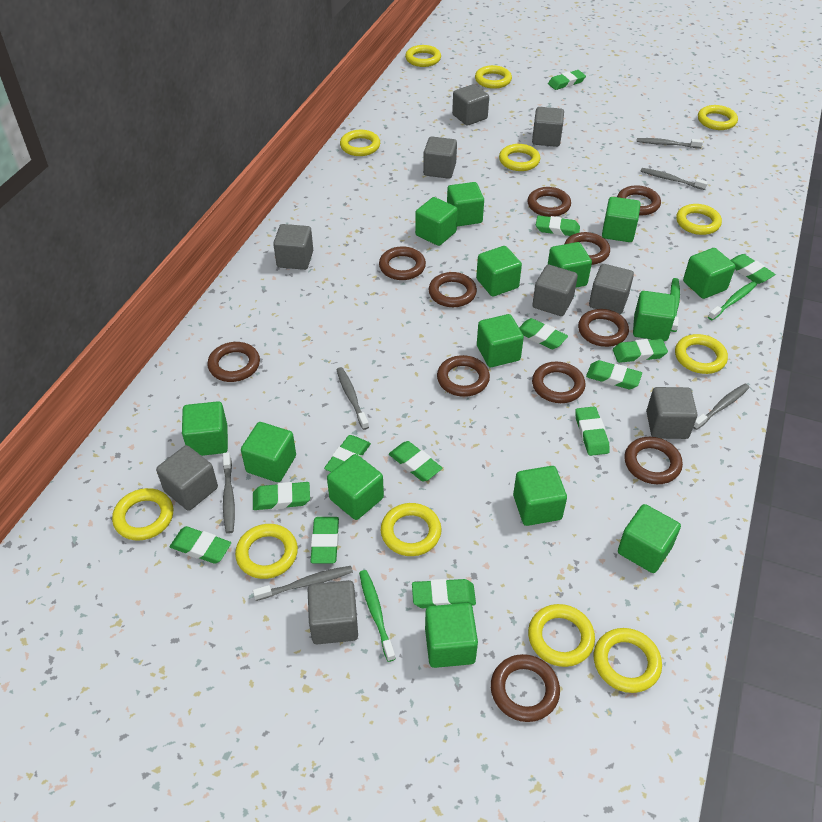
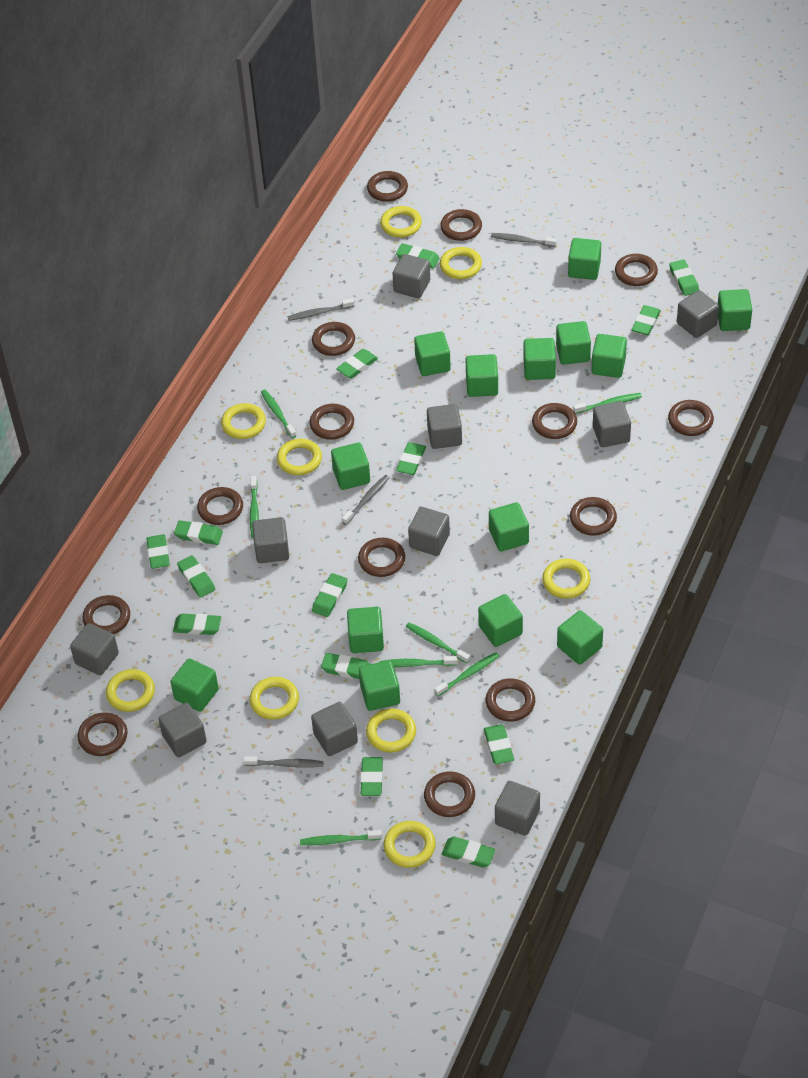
brown ring: [208,342,260,382] [379,246,426,280] [429,272,477,307] [437,355,490,397] [491,654,560,722] [527,187,571,217] [532,362,585,403] [565,232,610,265] [578,309,629,347] [617,185,661,215] [624,437,683,484] = 11 -> [78,712,127,756] [82,595,130,634] [197,487,243,525] [309,404,354,440] [312,322,355,356] [358,538,405,577] [367,171,408,202] [424,771,475,817] [440,209,482,241] [486,678,535,722] [532,403,577,439] [570,497,617,536] [615,254,658,286] [668,400,714,436] = 14
green eraser: [170,526,231,564] [253,482,310,510] [311,517,339,563] [324,435,371,472] [389,441,442,482] [412,579,476,608] [519,318,568,349] [536,215,580,236] [548,70,586,90] [575,407,610,456] [586,360,642,389] [613,339,668,363] [731,254,776,284] = 13 -> [146,534,170,569] [173,613,221,635] [174,520,223,545] [177,555,215,597] [312,573,348,617] [321,653,370,679] [336,349,378,379] [360,757,383,796] [396,243,440,268] [396,442,426,475] [442,837,495,868] [484,724,514,764] [631,305,661,335] [669,259,699,296] = 14
green toothbrush: [359,570,395,662] [670,278,680,332] [708,281,757,320] = 3 -> [250,476,259,538] [261,390,296,438] [300,830,382,845] [380,656,457,667] [406,622,470,664] [434,652,499,696] [573,393,642,414] = 7
grey cube: [156,445,218,511] [273,224,313,270] [308,580,358,644] [423,136,457,179] [452,84,489,126] [532,107,564,147] [532,265,578,316] [589,264,634,315] [646,387,697,439] = 9 -> [70,623,119,675] [159,703,207,757] [252,517,289,563] [311,702,358,756] [393,254,430,298] [408,507,450,556] [427,404,462,449] [495,781,540,836] [593,401,631,447] [677,290,719,338] = 10
grey toothbrush: [223,452,235,534] [253,566,353,601] [337,367,369,430] [637,138,703,148] [640,168,708,190] [693,384,750,430] = 6 -> [243,756,324,768] [288,298,354,321] [342,475,390,525] [491,233,557,247] = 4
yellow ring: [112,488,173,541] [235,524,298,579] [340,130,380,156] [381,503,441,556] [405,45,441,67] [475,65,512,89] [499,144,540,171] [528,604,595,667] [594,628,662,693] [675,334,728,374] [676,204,722,235] [698,105,738,130] = 12 -> [106,669,155,712] [221,403,266,439] [250,677,299,720] [277,439,322,475] [366,709,416,753] [380,206,422,237] [383,821,436,868] [440,247,482,279] [542,559,590,599] = 9

